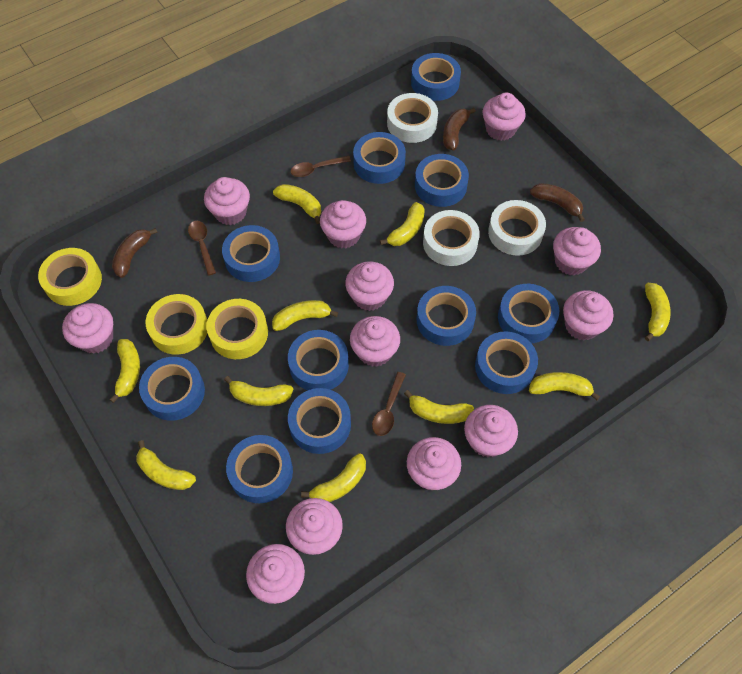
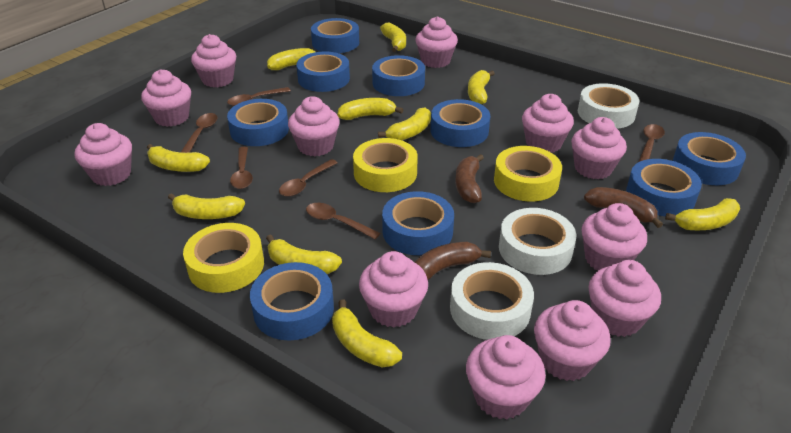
blue tape: [139,357,205,421] [222,225,280,282] [226,435,293,503] [288,330,349,390] [288,388,351,454] [353,132,406,184] [411,53,461,101] [415,154,469,207] [417,286,476,346] [475,331,538,394] [498,284,559,343] = 11 -> [227,99,289,146] [250,262,334,341] [296,52,350,92] [311,18,359,53] [372,55,425,96] [382,191,454,255] [431,99,490,147] [626,159,702,217] [673,132,746,185] = 9
brown spoon: [188,221,216,276] [291,156,351,177] [372,372,406,436] = 3 -> [181,113,217,153] [227,87,291,106] [230,147,253,189] [279,159,337,197] [306,203,380,239] [639,124,665,162] = 6

